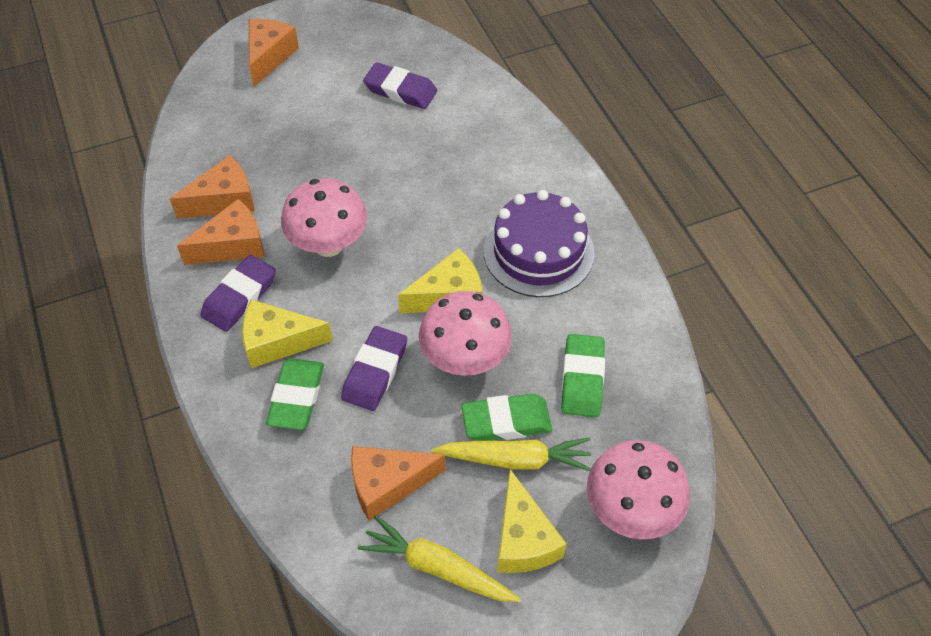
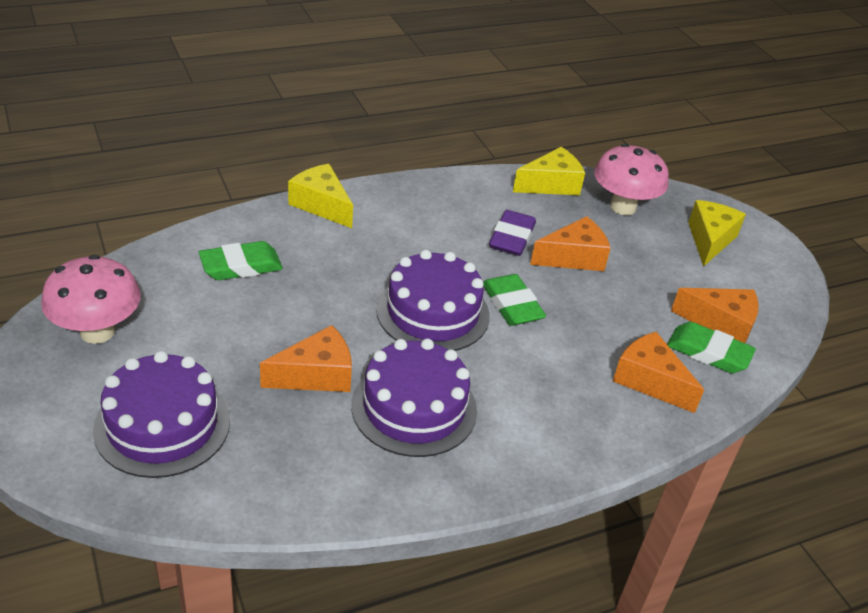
pink mushroom: [281,178,367,257] [419,291,512,376] [587,440,690,540] = 3 -> [41,255,141,344] [594,144,669,215] = 2
purple cake: [483,190,594,297] = 1 -> [93,351,230,478] [351,339,477,457] [376,250,489,351] = 3
purple eraser: [201,255,276,332] [341,326,407,411] [363,62,437,109] = 3 -> [489,210,536,256] = 1
yellow carrot: [358,515,521,602] [431,438,591,471] = 2 -> none = 0

